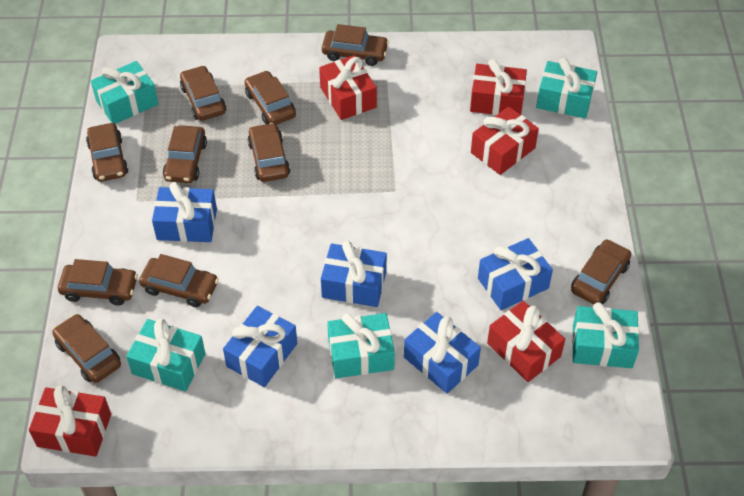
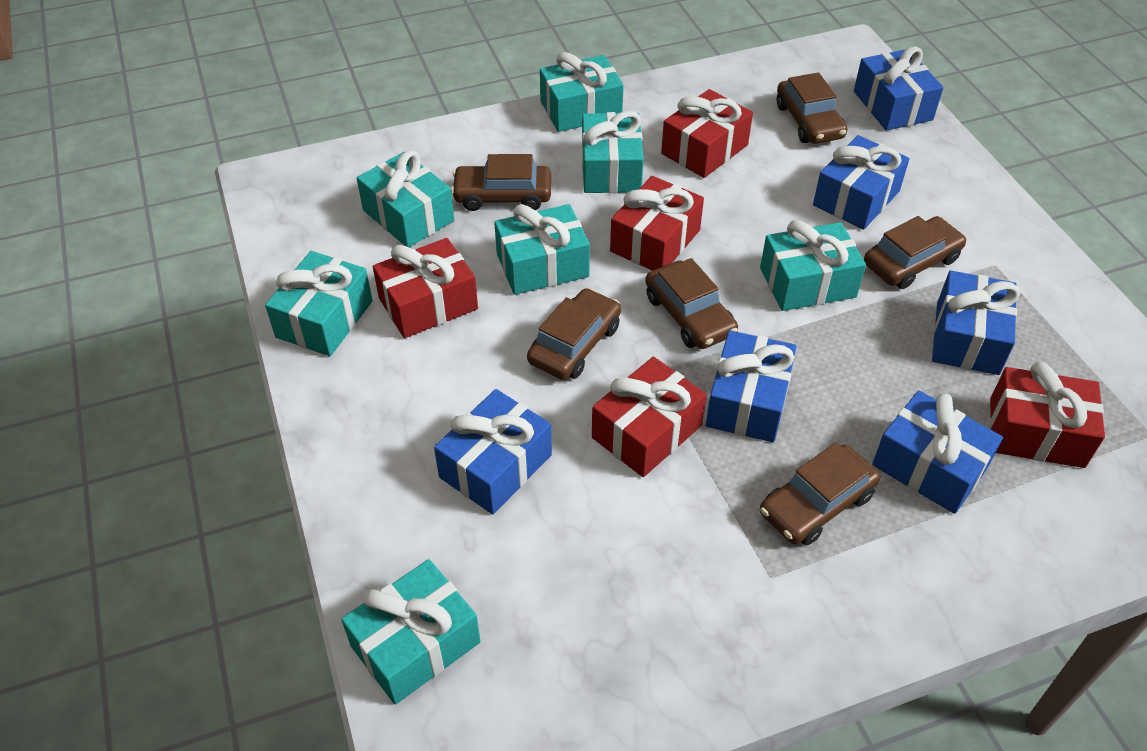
blue gift: [152,182,217,242] [223,306,297,387] [321,241,387,307] [404,312,481,394] [478,238,553,310] = 5 -> [434,389,552,514] [706,330,797,442] [813,135,909,230] [854,46,943,131] [872,390,1003,514] [932,271,1020,375] = 6
brown car: [52,314,121,383] [58,259,138,306] [86,123,128,182] [139,254,219,307] [163,125,207,183] [180,66,226,121] [245,71,296,125] [247,123,290,182] [322,24,389,66] [571,239,631,304] = 10 -> [451,154,551,211] [527,288,621,380] [645,258,738,349] [760,442,880,546] [777,72,848,144] [864,216,966,289] = 6
turquoise gift: [91,61,159,124] [126,319,206,391] [327,313,395,378] [536,58,597,119] [572,302,639,368] = 5 -> [265,251,373,356] [341,559,481,705] [357,151,454,247] [494,204,590,295] [540,52,624,132] [582,111,644,193] [760,220,866,311] = 7

